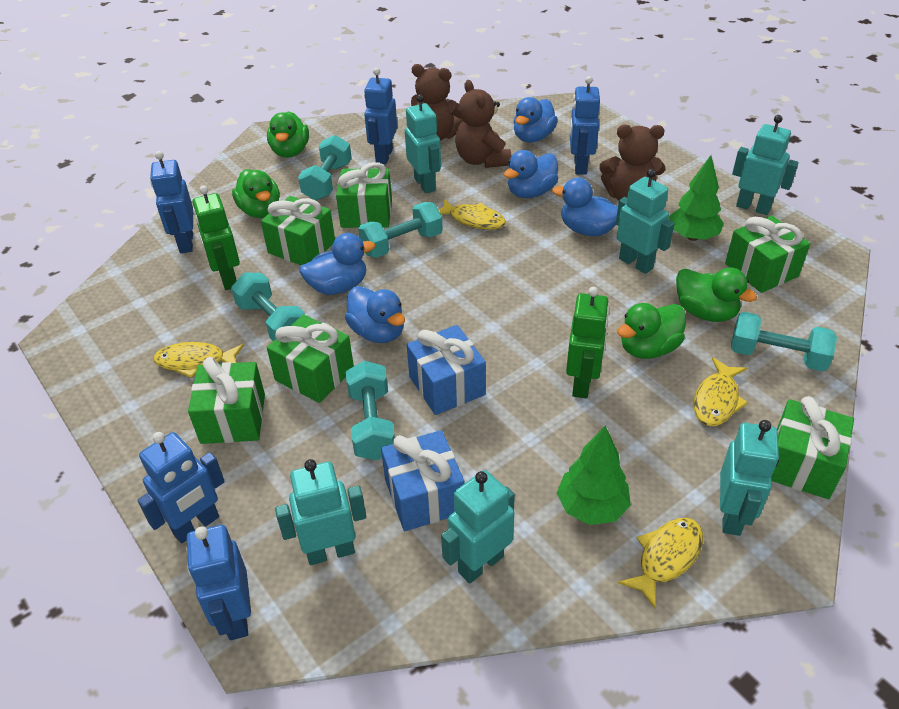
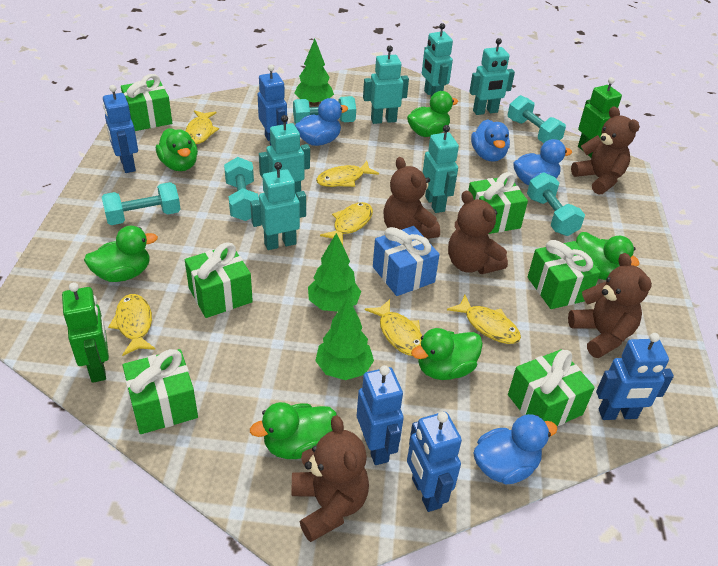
blue duck: [299,233,375,295] [345,286,405,343] [504,150,558,198] [513,97,558,142] [552,178,618,236] = 5 -> [295,98,348,146] [471,119,510,162] [473,414,558,485] [513,139,572,185] = 4
blue gift: [381,430,464,531] [407,325,486,415] = 2 -> [373,226,440,296] = 1
brown teddy bear: [411,64,463,141] [455,80,512,168] [599,125,665,200] = 3 -> [292,415,369,542] [383,157,440,239] [448,191,508,274] [568,253,652,358] [571,106,640,195] = 5
green duck: [232,169,280,218] [267,111,309,158] [617,303,686,359] [676,268,757,322] = 4 -> [84,226,158,282] [156,128,198,171] [250,402,337,459] [407,91,458,137] [411,328,483,380] [576,232,640,280] = 6
green tree: [557,426,631,525] [669,155,724,241] = 2 -> [295,39,334,106] [308,233,361,312] [315,298,374,380] = 3
yellow fish: [154,342,244,378] [439,199,506,230] [618,518,703,609] [694,357,748,426] = 4 -> [108,294,156,356] [185,110,219,144] [316,161,379,187] [320,202,373,245] [365,299,422,356] [447,295,521,344] = 6

